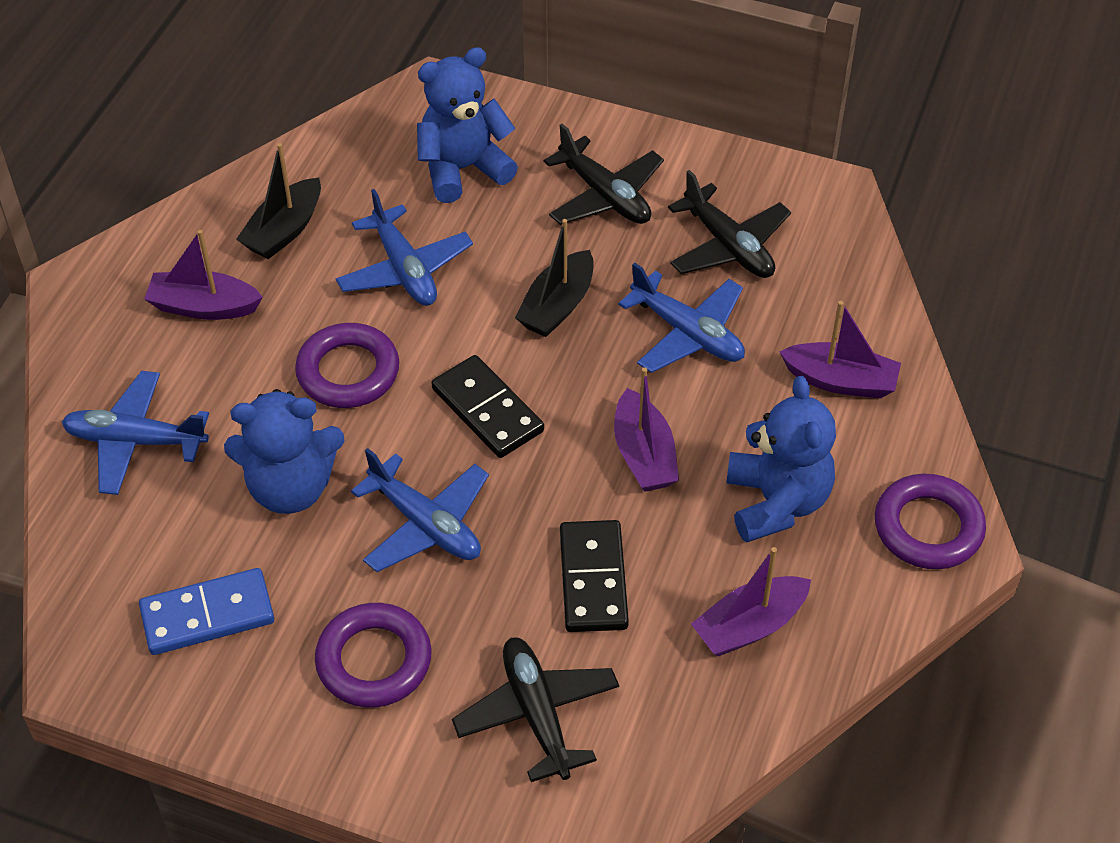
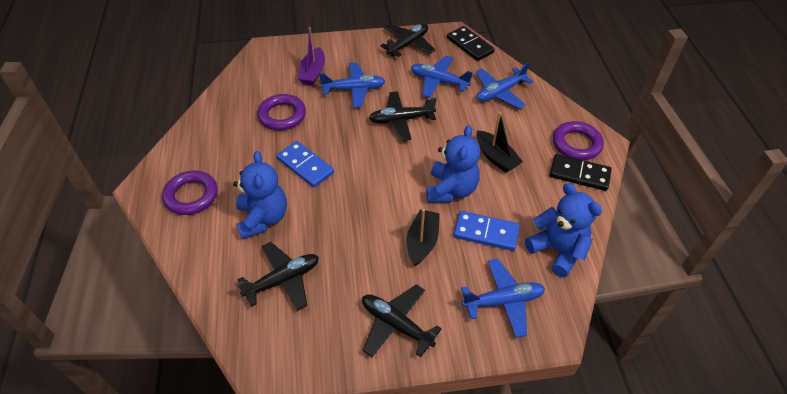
black plane: [452,637,619,782] [544,124,664,225] [668,170,791,278] = 3 -> [237,242,319,311] [362,284,442,357] [369,91,437,141] [380,23,435,57] = 4
blue domino: [139,568,274,655] = 1 -> [277,141,334,187] [454,211,520,251] = 2
purple boat: [144,230,263,320] [614,367,679,492] [691,547,811,656] [779,301,901,398] = 4 -> [298,27,325,86] = 1

